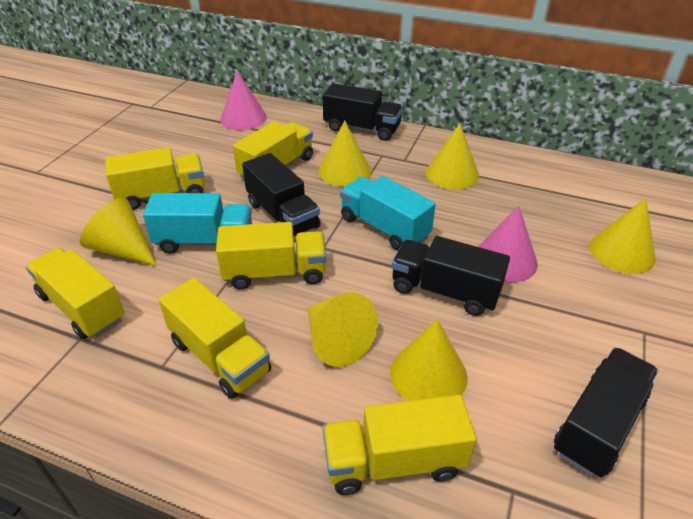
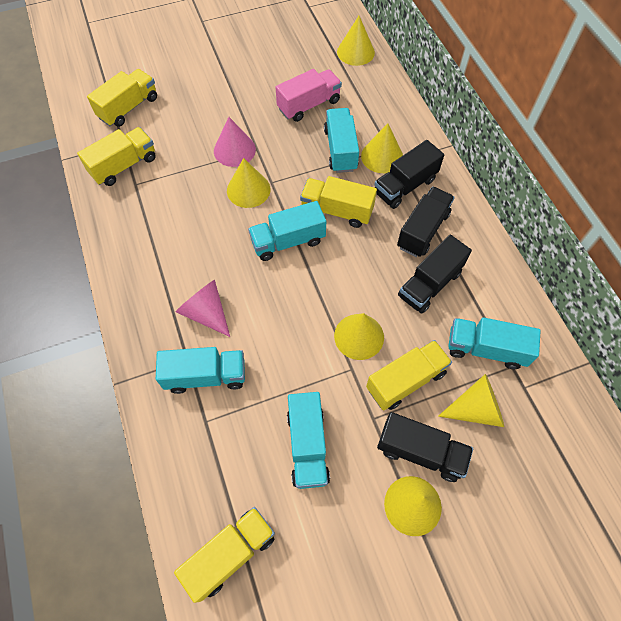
pink truck: none = 0 -> [276,69,342,122] = 1
turquoise truck: [143,193,252,254] [340,176,436,251] = 2 -> [156,347,245,394] [248,201,326,261] [287,392,330,489] [324,108,359,173] [449,317,541,369] = 5
yellow truck: [26,248,125,339] [105,147,205,210] [158,278,271,399] [216,222,326,290] [233,121,313,179] [323,395,476,495] = 6 -> [77,127,156,186] [87,69,157,127] [174,507,275,603] [300,176,377,228] [366,340,452,411] = 5

